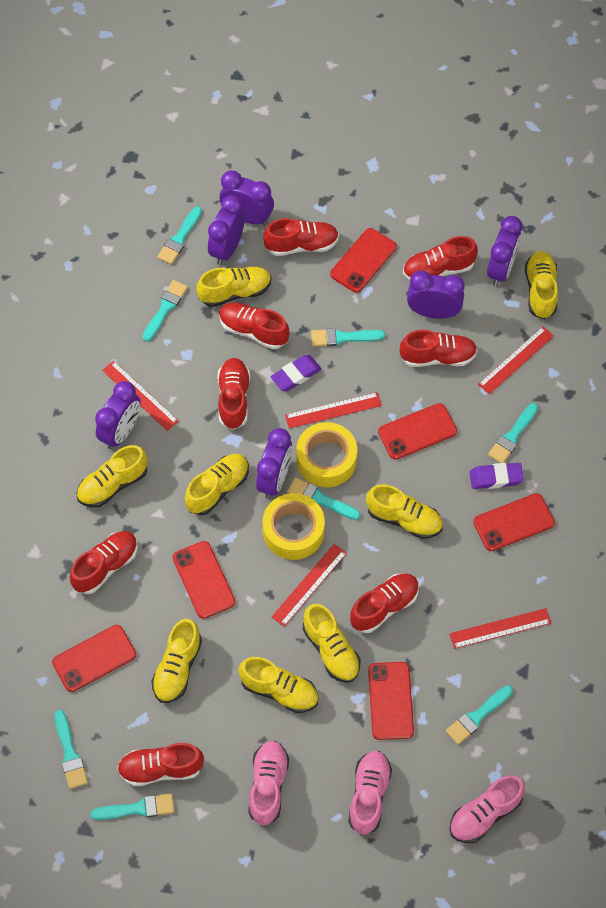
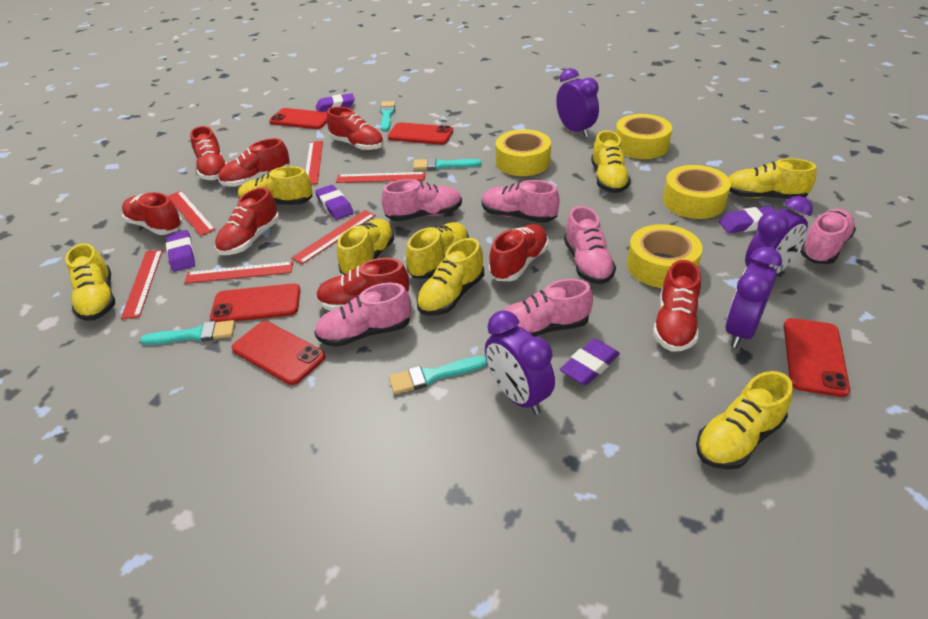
pink shoe: [249,741,289,826] [348,751,392,835] [449,775,525,843] = 3 -> [314,282,411,347] [382,179,462,221] [482,180,560,223] [504,279,593,337] [564,206,616,284] [800,209,856,264] = 6
purple clock: [95,381,141,450] [208,195,245,265] [219,170,274,225] [256,428,292,499] [407,271,465,319] [487,216,522,286] = 6 -> [485,310,555,415] [556,68,599,137] [725,247,782,348] [745,196,813,274] = 4
purple eraser: [271,355,322,391] [470,463,524,489] = 2 -> [166,230,195,272] [315,185,354,220] [316,93,355,112] [560,339,620,385] [719,206,775,233] = 5
red phone: [52,625,136,692] [173,541,235,619] [330,228,397,293] [368,662,414,740] [378,403,457,460] [473,493,555,551] = 6 -> [210,283,301,322] [231,321,326,385] [269,108,327,129] [388,122,453,145] [784,318,850,397] = 5
red ruler: [102,361,179,431] [272,544,347,627] [285,392,382,429] [449,608,551,649] [478,326,554,394] = 5 -> [121,249,163,319] [168,191,216,236] [184,262,293,284] [291,210,376,264] [305,141,323,185] [336,172,425,183] = 6
turquoise brush: [55,710,88,789] [90,794,174,820] [143,280,188,342] [157,206,202,264] [287,477,360,520] [311,328,385,346] [446,685,513,744] [488,403,538,463] = 8 -> [140,320,235,345] [380,101,395,131] [389,356,487,394] [413,158,482,170] = 4
yellow tape: [263,493,325,560] [296,422,357,487] = 2 -> [496,129,551,176] [616,114,672,159] [627,224,703,288] [663,165,731,219] = 4

